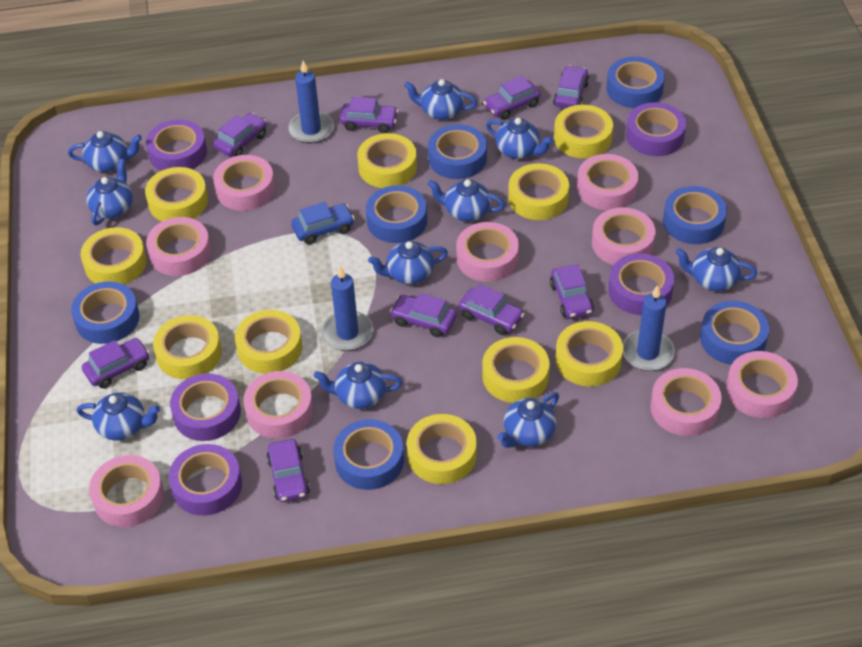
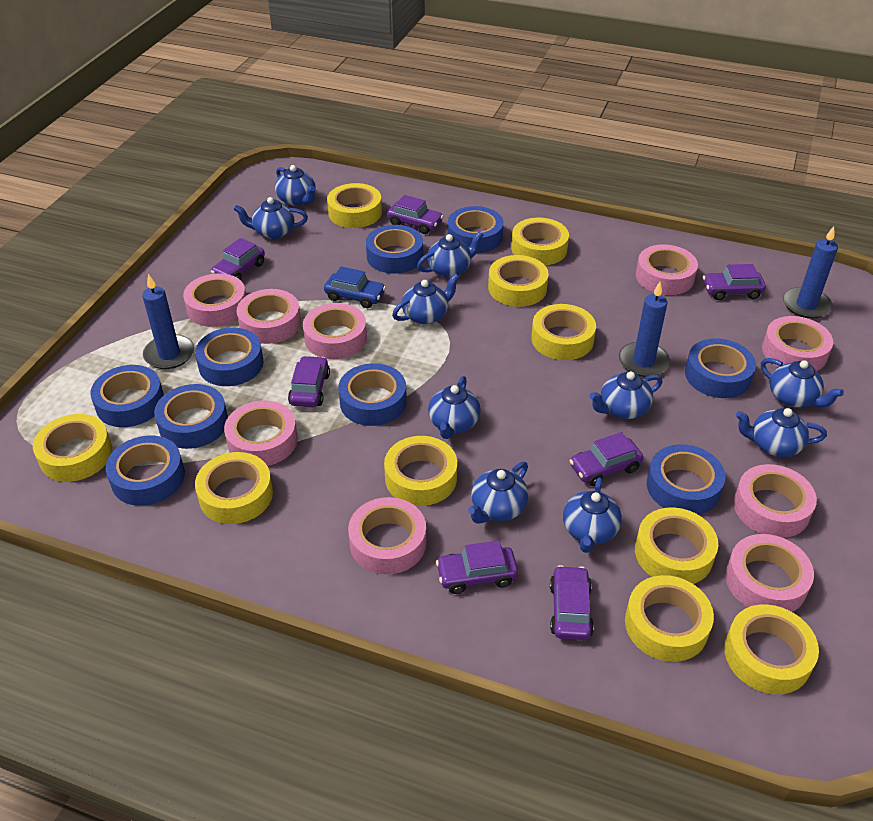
blue tape: [71,281,140,344] [333,419,404,490] [366,185,427,243] [428,124,487,179] [607,57,665,108] [663,186,727,244] [700,301,769,365] = 7 -> [90,365,164,427] [106,436,185,506] [154,384,228,449] [195,328,264,386] [338,363,407,426] [366,225,423,274] [448,206,504,253] [647,444,725,515] [685,338,756,398] = 9
purple car: [82,338,150,388] [213,113,267,157] [266,439,310,502] [340,97,399,133] [390,293,457,337] [459,284,524,335] [483,75,541,120] [550,264,594,319] [553,65,589,108] = 9 -> [211,238,265,280] [288,356,330,407] [387,195,444,234] [436,541,518,594] [550,565,594,640] [569,432,643,486] [703,264,766,300] = 7
purple tape: [146,120,207,171] [169,444,242,516] [170,373,241,441] [608,253,674,315] [626,102,686,156] = 5 -> none = 0

